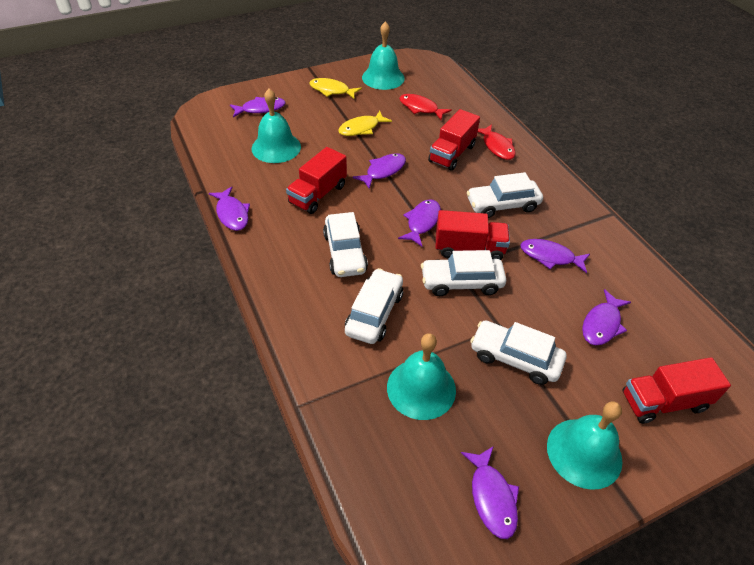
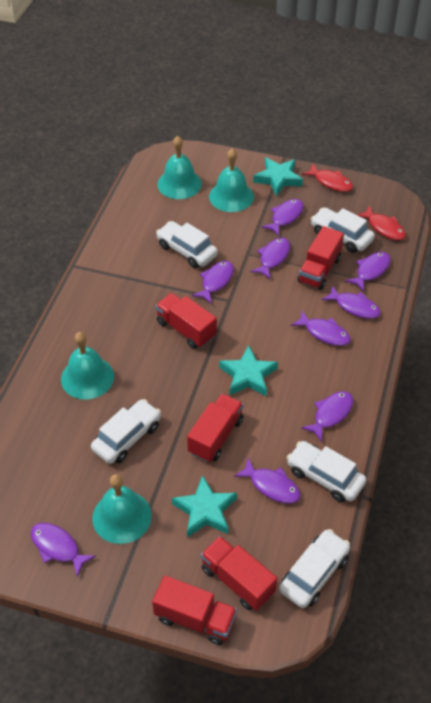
purple fish: [209,186,250,231] [230,97,285,117] [353,153,406,189] [398,199,441,247] [461,446,519,539] [520,239,590,273] [582,289,631,345] = 7 -> [31,523,96,577] [192,261,234,304] [234,458,301,504] [251,238,290,280] [261,199,304,236] [291,311,351,346] [301,391,354,442] [321,285,381,319] [345,252,391,292] = 9
red truck: [286,147,347,214] [428,109,480,171] [436,210,510,260] [623,357,731,424] = 4 -> [152,575,237,645] [155,293,217,349] [187,394,244,463] [201,536,277,611] [298,226,344,290] = 5
turquoise star: none = 0 -> [172,475,237,538] [219,345,278,396] [253,157,303,197] = 3
yellow fish: [309,78,362,99] [338,111,392,136] = 2 -> none = 0

